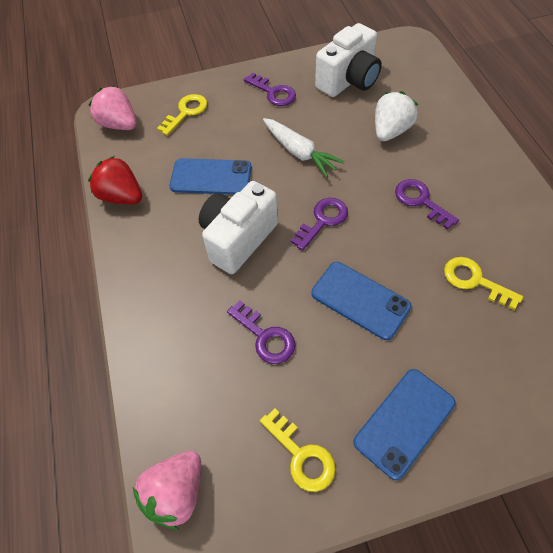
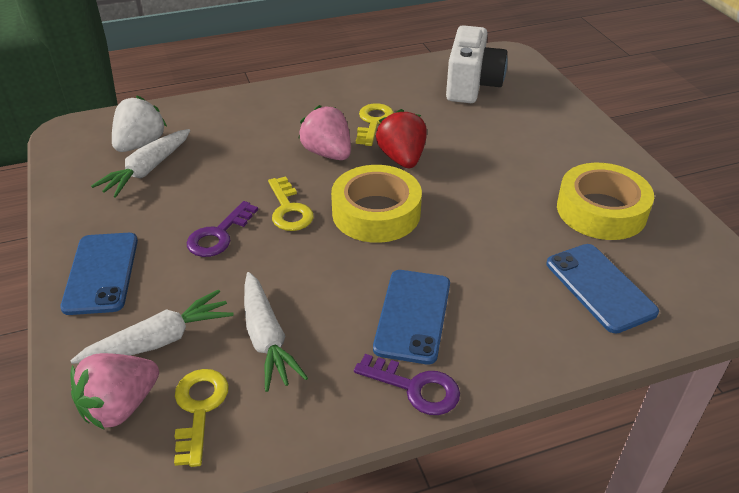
purple key: [227,301,295,364] [244,72,296,106] [290,198,348,251] [395,179,459,230] = 4 -> [187,201,258,257] [354,354,460,415] = 2
white camera: [199,181,278,274] [315,23,382,97] = 2 -> [446,25,508,103] = 1
white carrot: [263,118,345,177] = 1 -> [70,289,234,364] [91,129,191,197] [244,272,308,392] = 3
yellow tape: none = 0 -> [331,165,422,243] [557,163,654,240] = 2

